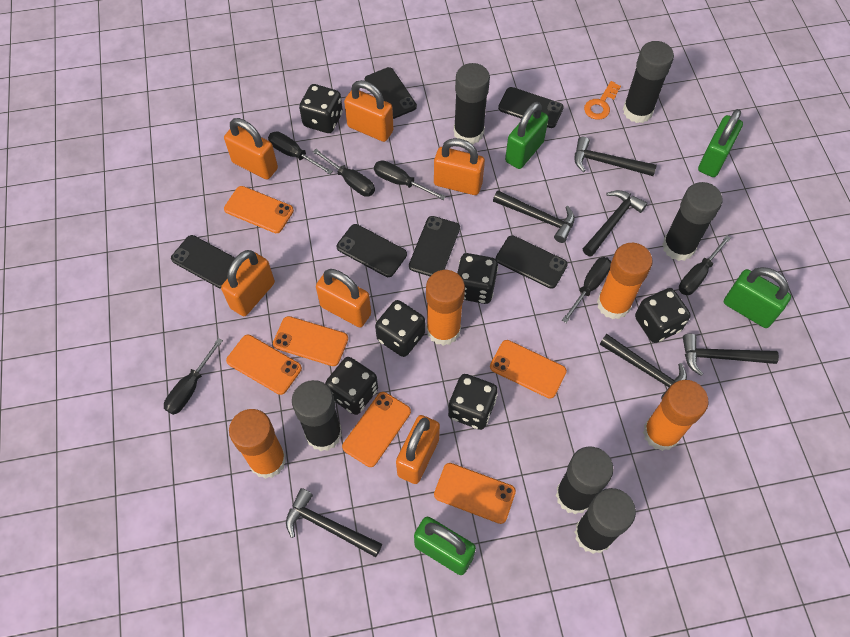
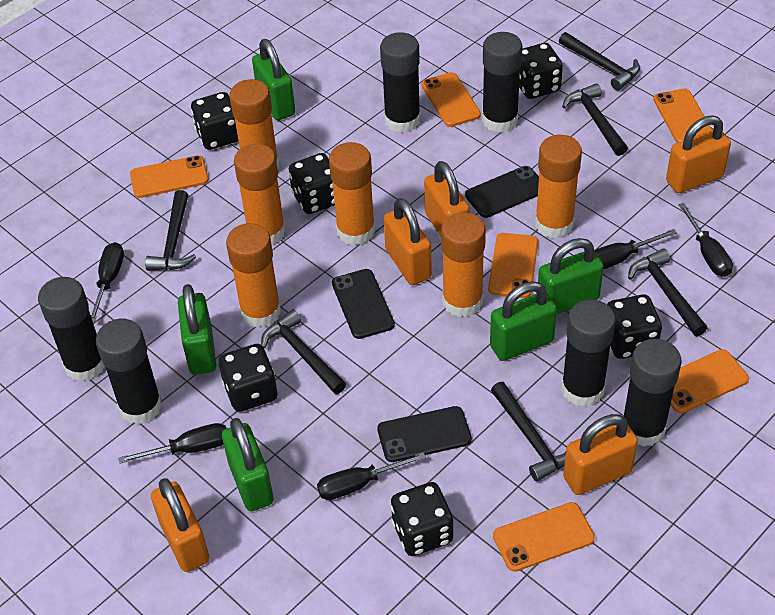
black phone: [171,235,235,289] [337,224,407,277] [365,67,417,119] [409,216,460,276] [496,235,568,289] [498,87,564,128] = 6 -> [332,269,395,339] [377,406,472,462] [465,166,539,218] = 3
black screwdriver: [164,338,223,415] [268,131,333,175] [313,149,375,197] [374,160,446,200] [562,257,611,323] [679,235,731,295] = 6 -> [91,242,124,323] [118,423,226,464] [317,452,426,500] [594,229,677,270] [678,203,733,277] = 5
green padlock: [414,517,476,575] [505,102,549,169] [698,109,743,177] [724,267,791,328] = 4 -> [178,284,216,375] [222,418,274,511] [252,39,295,120] [490,281,557,361] [538,238,604,314] = 5
orange glue stick: [229,409,286,479] [426,270,465,346] [597,243,653,319] [643,380,709,451] = 4 -> [226,223,281,328] [229,79,279,169] [234,144,286,245] [329,142,375,246] [441,212,486,317] [535,135,582,238] = 6
orange key: [584,81,621,120] = 1 -> none = 0
orange padlock: [221,250,275,316] [224,118,278,179] [316,269,371,327] [344,80,394,142] [396,415,440,484] [434,138,485,195] = 6 -> [151,478,209,572] [384,198,432,285] [424,161,470,237] [563,414,638,495] [666,115,731,193] = 5

